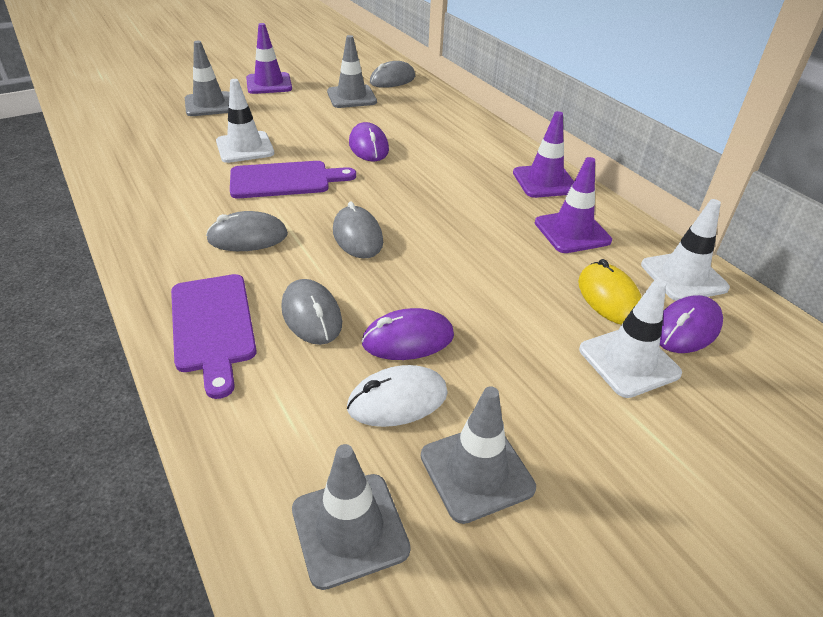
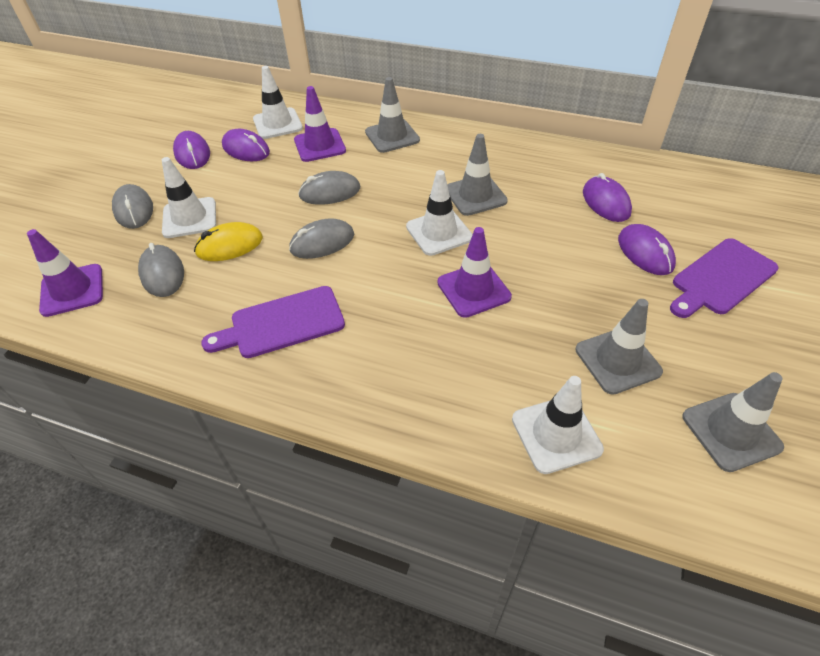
purple mouse: [349,122,389,161] [361,308,454,360] [660,295,723,353] = 3 -> [173,131,210,169] [222,129,270,161] [583,173,632,222] [618,224,676,275] = 4
white mouse: [347,365,448,427] = 1 -> none = 0
white traffic cone: [216,79,274,163] [579,279,682,398] [641,199,730,301] = 3 -> [162,157,216,238] [253,66,303,139] [406,170,473,256] [512,376,604,474] = 4

